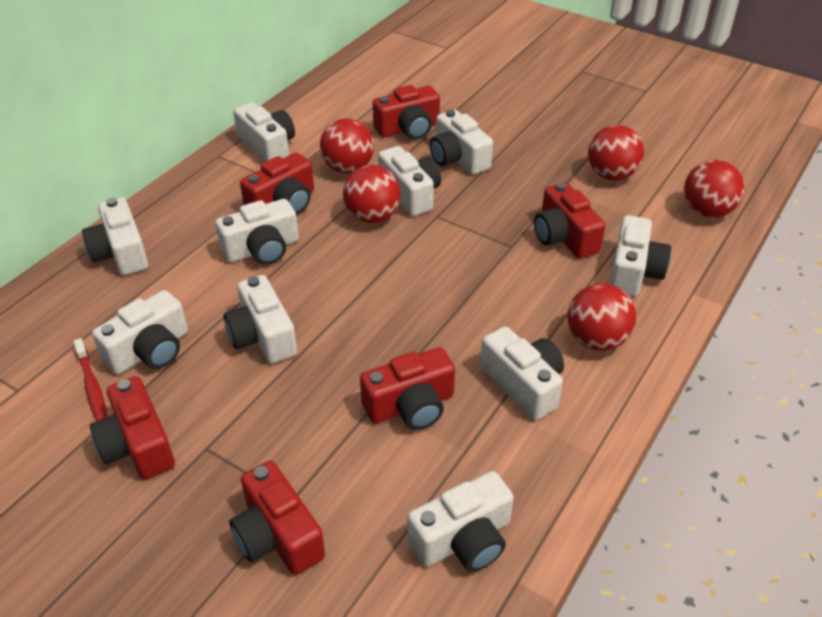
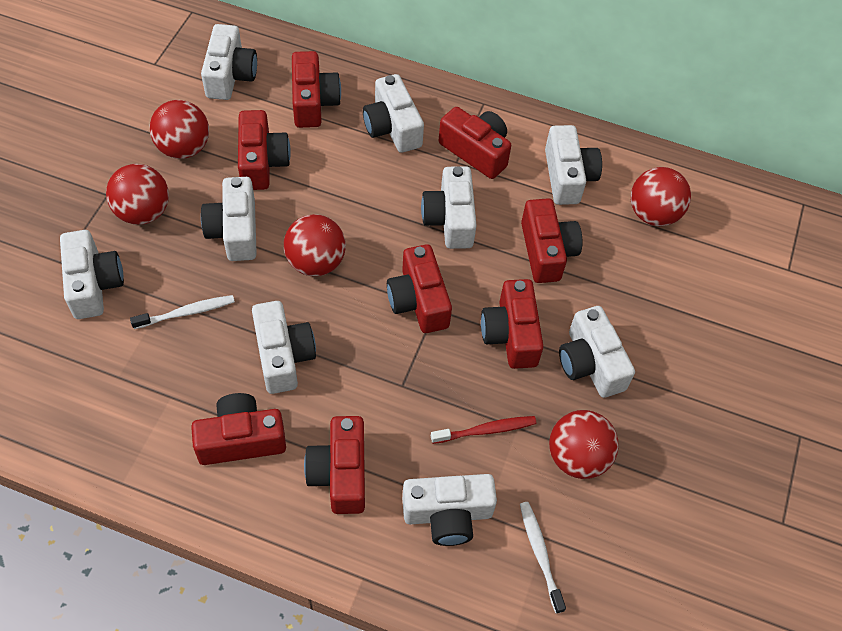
red camera: [90,376,175,479] [229,461,325,575] [240,153,314,215] [360,347,455,430] [373,85,440,140] [534,182,606,258] = 6 -> [191,393,286,465] [238,110,291,190] [292,51,341,128] [304,416,365,514] [387,244,452,333] [439,107,511,179] [481,279,544,369] [521,198,582,283] = 8
white camera: [82,197,148,275] [92,290,188,374] [215,199,299,265] [223,275,297,364] [233,102,295,162] [378,146,441,216] [407,471,514,572] [430,109,493,175] [480,326,564,420] [610,215,671,296] = 10 -> [60,230,124,319] [201,24,257,100] [201,177,257,261] [252,301,316,394] [363,74,424,153] [402,474,497,546] [421,166,477,249] [545,125,602,205] [559,306,635,398] = 9
white toothbrush: none = 0 -> [130,295,235,329] [520,502,566,614] = 2

